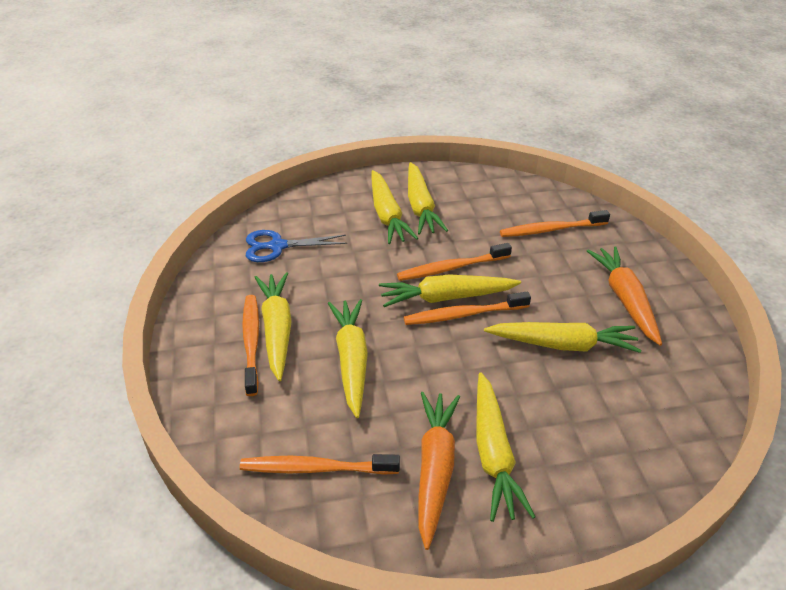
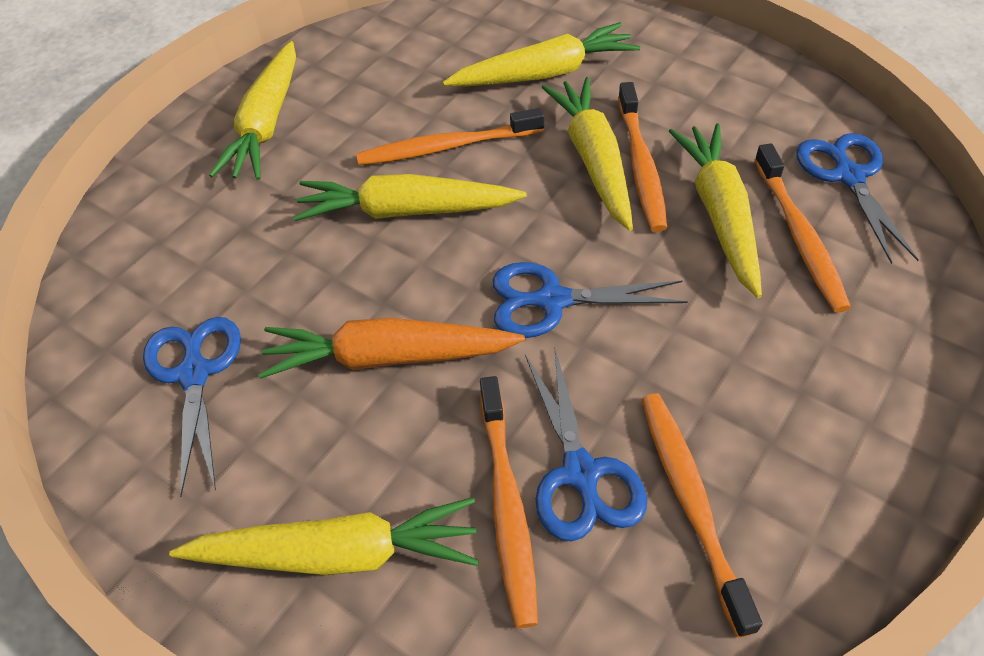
blue scissors: [246,230,347,262] = 1 -> [143,317,241,497] [492,262,688,338] [525,347,647,541] [796,133,919,264] = 4
orange carrot: [418,392,460,550] [587,247,662,346] = 2 -> [258,318,525,379] = 1
yellow carrot: [254,272,292,381] [328,299,368,418] [371,170,418,244] [379,274,521,307] [408,162,448,235] [476,372,536,522] [484,322,641,353] = 7 -> [169,497,479,575] [209,41,296,180] [293,174,527,221] [442,22,640,86] [542,77,633,231] [669,124,762,298] = 6

